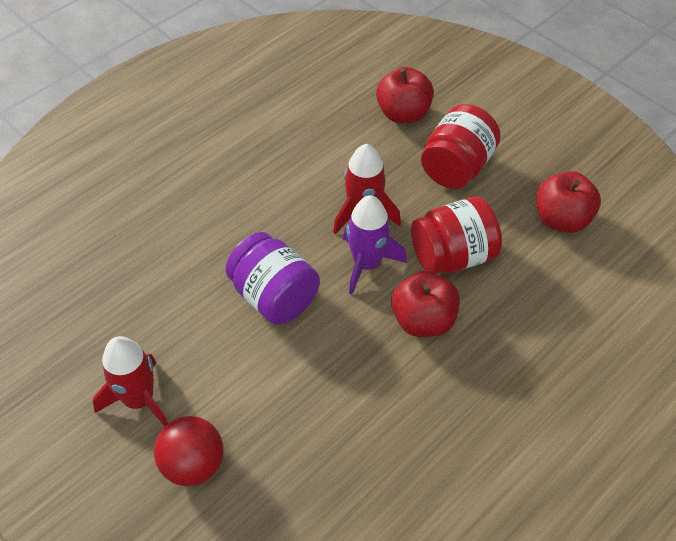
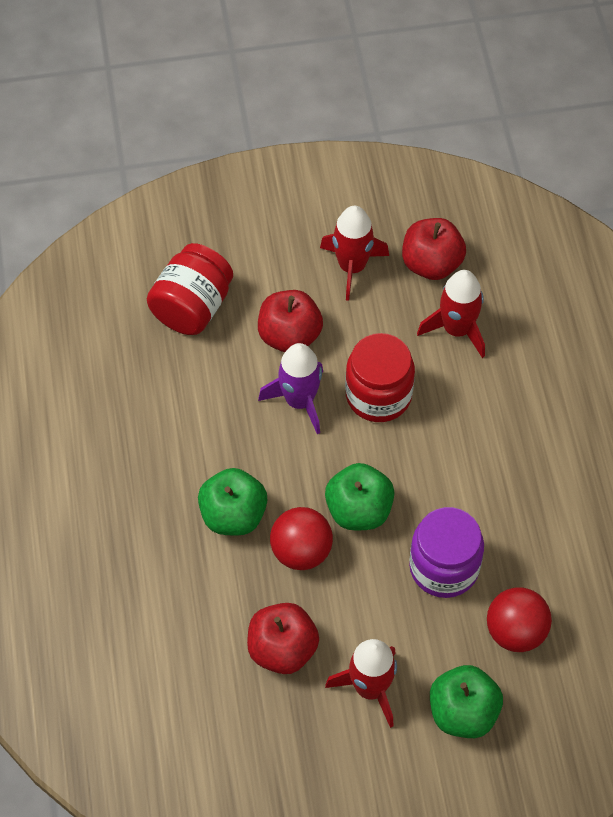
green apple: none = 0 -> [198,468,267,535] [325,463,395,530] [430,665,503,738] = 3
red ball: [154,416,223,486] = 1 -> [270,507,333,570] [487,587,552,652] = 2
red rocket: [92,336,168,427] [333,144,401,234] = 2 -> [320,206,389,301] [325,639,397,728] [417,270,485,358] = 3

